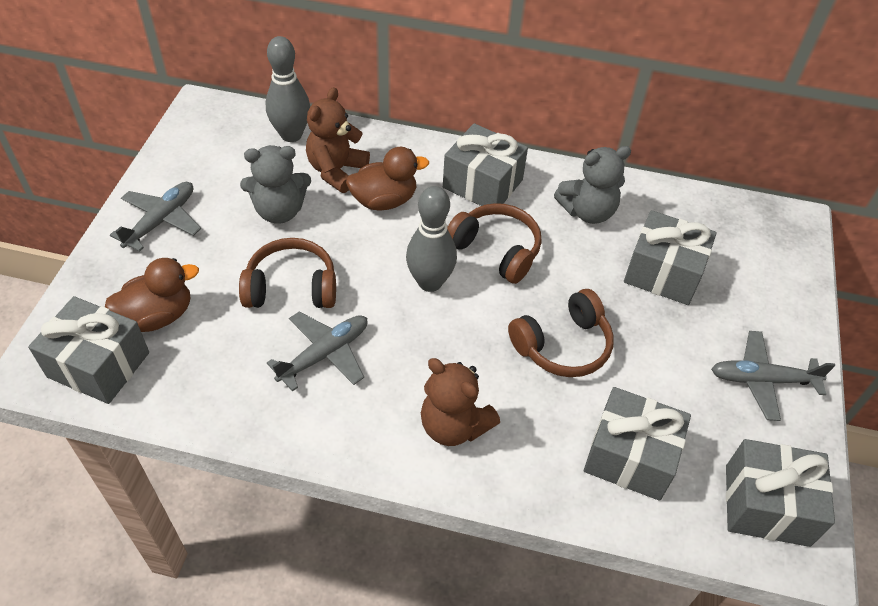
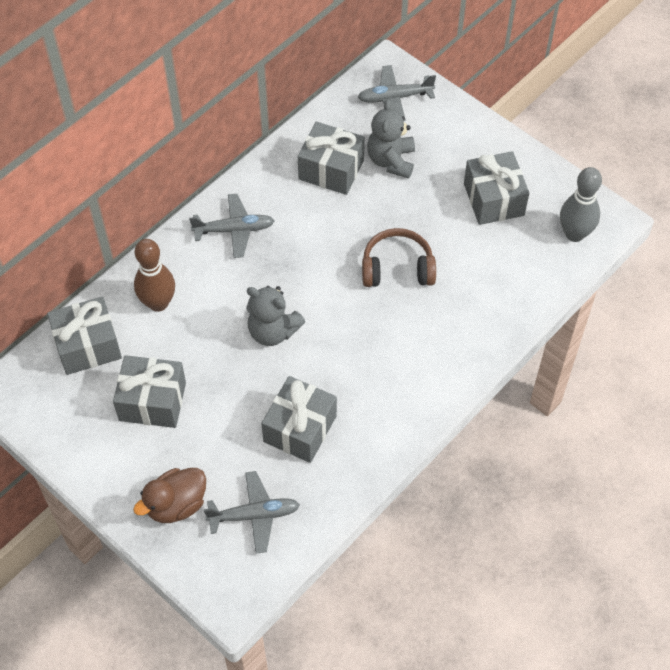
brown bowling pin: none = 0 -> [134,239,175,312] = 1
brown duck: [105,258,199,332] [346,147,429,211] = 2 -> [133,468,206,523] = 1
brown headphones: [239,238,336,308] [447,203,542,284] [508,289,614,377] = 3 -> [362,228,436,287] = 1
brown teddy bear: [306,87,370,193] [421,358,500,446] = 2 -> none = 0
grey bowling pin: [266,36,310,142] [406,186,457,292] = 2 -> [560,167,602,242] = 1

